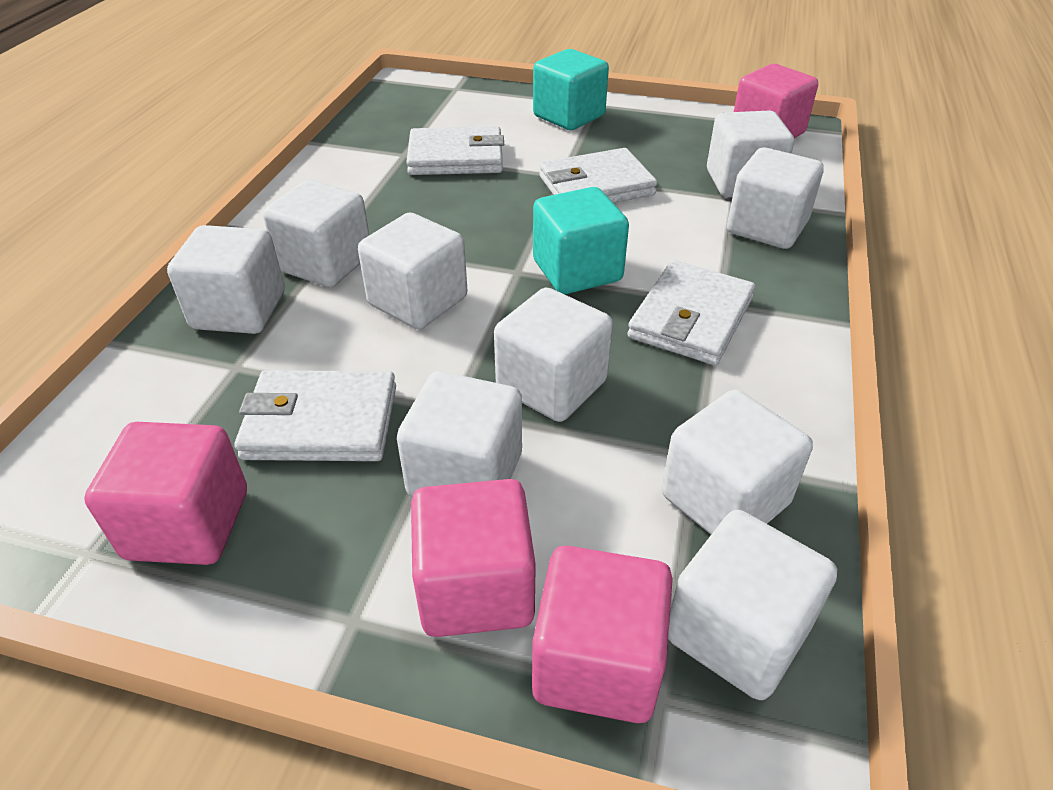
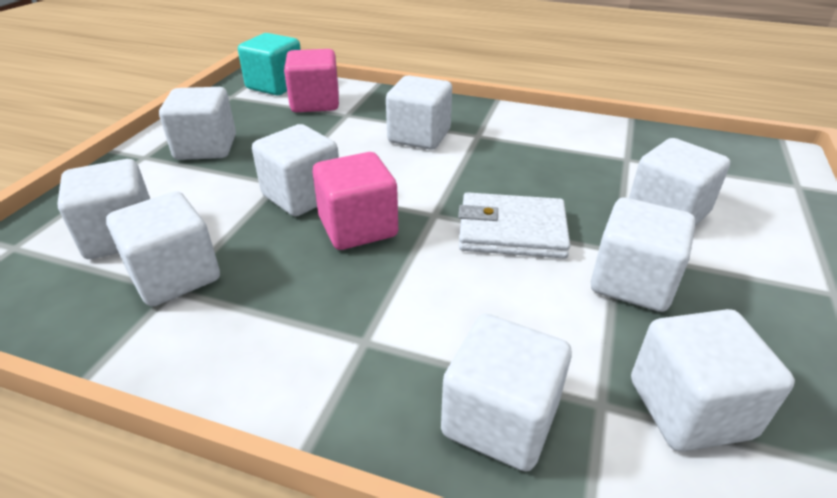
pink cube: [84,422,247,565] [411,479,536,637] [532,546,673,723] [734,64,818,138] = 4 -> [284,49,339,112] [313,152,398,250] = 2
turquoise cube: [533,49,609,130] [533,187,629,294] = 2 -> [238,33,301,96] = 1
white wallet: [234,370,396,461] [406,126,504,175] [540,148,657,203] [627,260,755,365] = 4 -> [458,192,570,258] = 1

